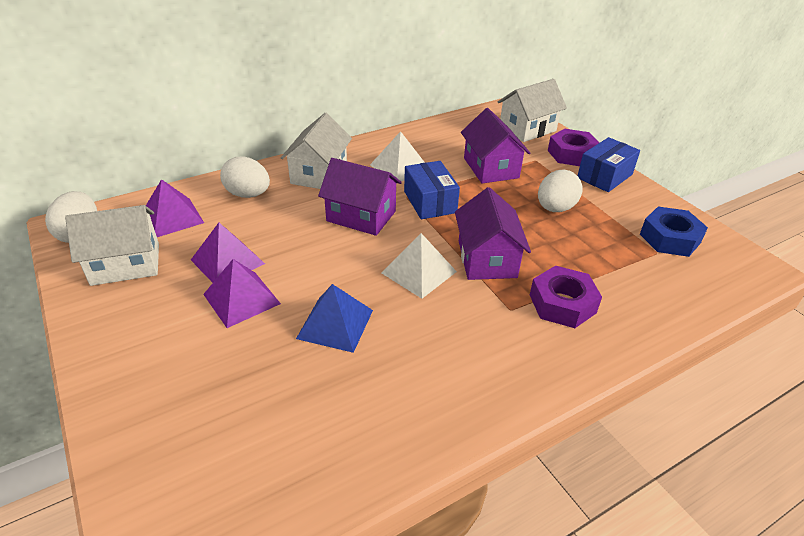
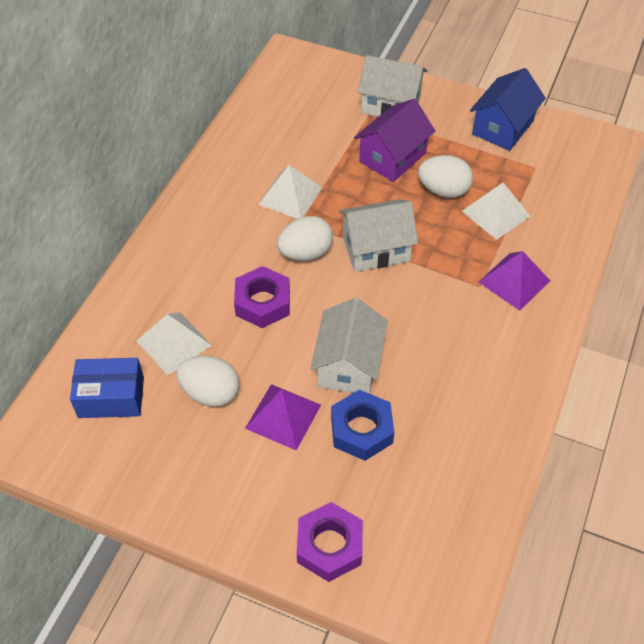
blue box: [404,161,460,219] [577,137,640,192] = 2 -> [70,358,144,418] = 1
blue house: none = 0 -> [470,68,546,151] = 1
blue pyramid: [296,284,373,353] = 1 -> none = 0
purple house: [318,158,402,236] [455,187,531,280] [461,108,530,183] = 3 -> [354,99,435,182] = 1
purple pyramid: [146,179,204,237] [191,223,265,283] [203,259,281,328] = 3 -> [245,384,321,450] [479,251,550,311] = 2
white pyramid: [370,131,425,182] [381,233,457,299] = 2 -> [137,312,212,375] [258,165,322,219] [462,182,531,240] = 3

